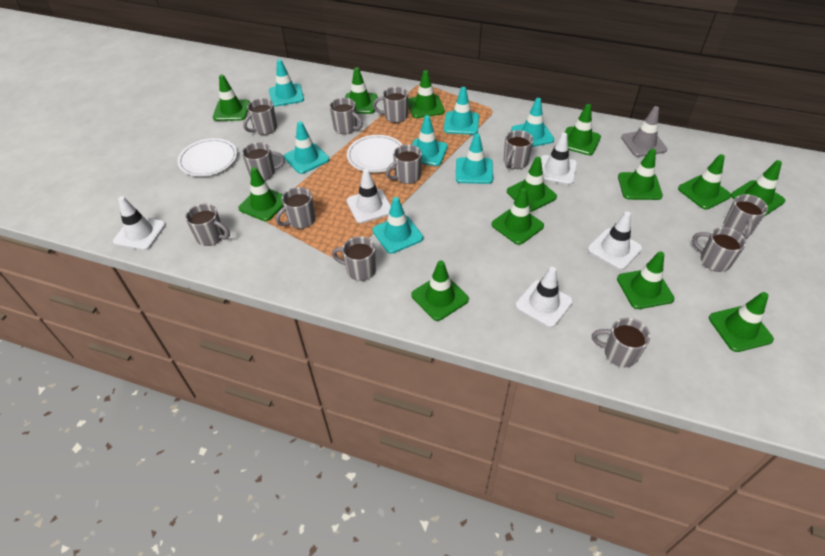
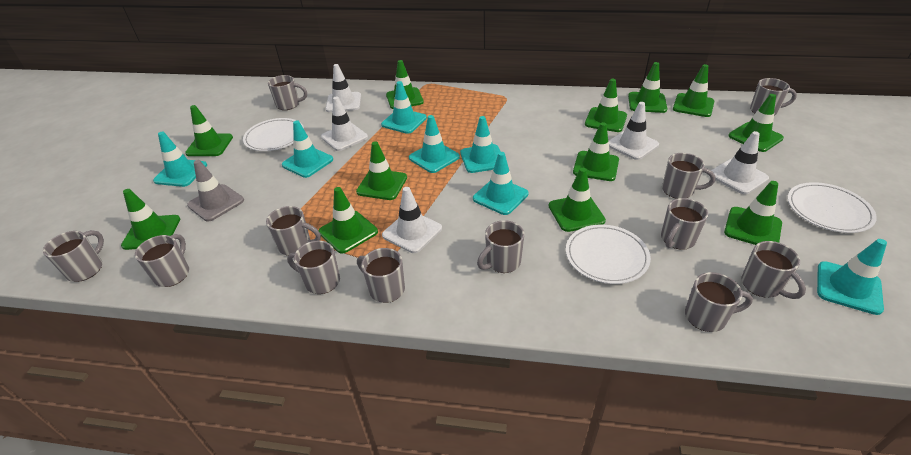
green traffic cone: [213,75,250,121] [238,167,284,221] [345,67,378,114] [408,70,445,118] [411,260,469,321] [491,188,544,245] [507,157,557,212] [564,104,601,155] [617,252,674,309] [618,149,663,200] [678,154,731,209] [709,292,774,352] [731,160,785,216] = 13 -> [121,189,180,250] [185,105,233,156] [319,187,378,253] [356,141,407,200] [386,60,424,109] [549,168,606,232] [573,122,619,181] [585,79,627,132] [628,62,668,113] [673,64,714,117] [724,181,782,245] [728,94,784,152] = 12
white plate: [177,138,237,176] [347,135,403,173] = 2 -> [243,118,304,151] [566,225,651,284] [787,182,877,233] = 3

